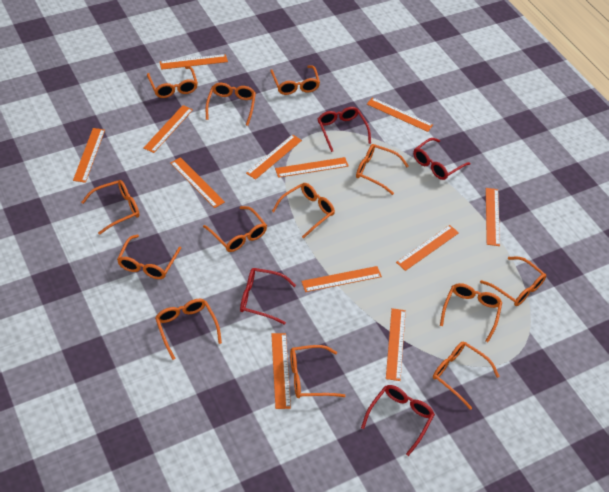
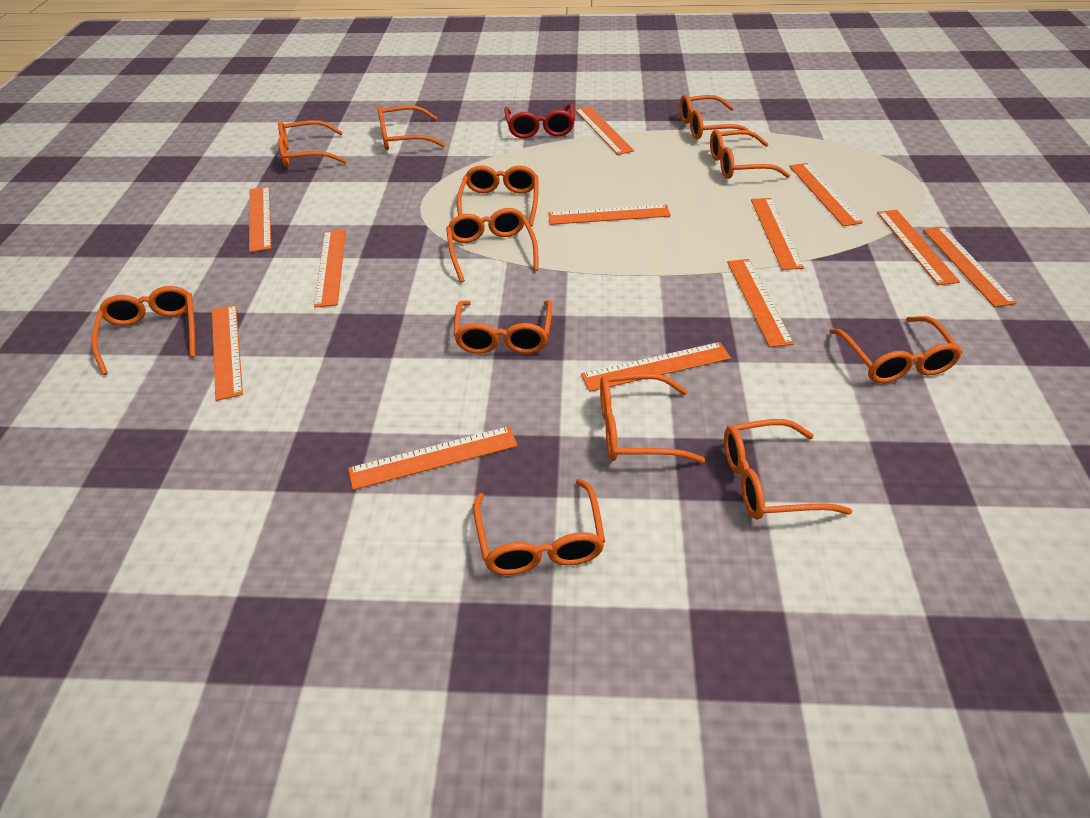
orange glasses: [81,180,139,235] [117,234,181,279] [147,66,198,98] [155,299,222,360] [203,206,267,252] [206,83,256,126] [270,65,320,95] [272,183,335,239] [290,345,345,398] [356,144,408,195] [433,341,499,410] [440,283,502,342] [480,257,546,306] = 13 -> [91,286,195,375] [278,120,347,167] [377,105,445,150] [446,208,539,282] [454,300,553,354] [457,165,538,226] [473,479,605,575] [600,373,705,463] [680,95,752,139] [710,130,790,179] [724,419,852,520] [829,316,963,383] = 12
red glasses: [240,268,296,325] [318,107,371,152] [361,385,435,456] [413,138,471,180] = 4 -> [504,103,575,139] = 1

